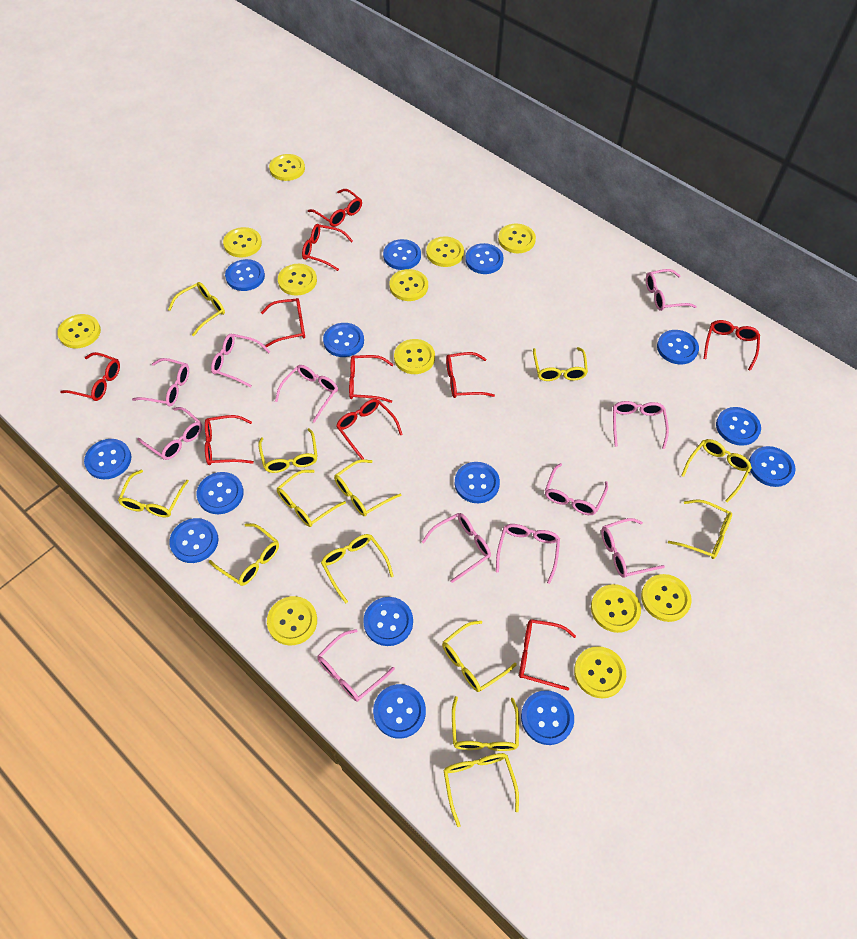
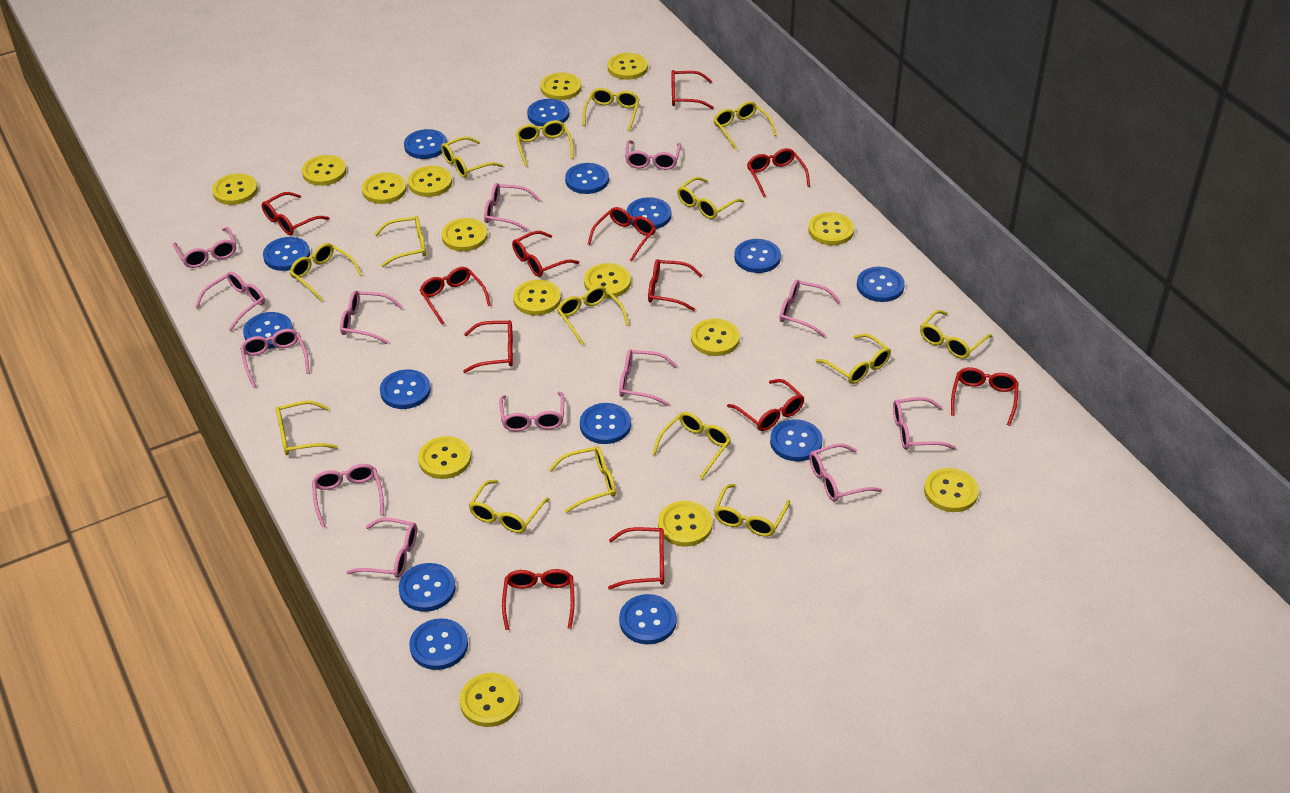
pink glasses: [132,358,189,406] [137,407,202,460] [211,333,270,387] [275,365,338,423] [317,629,395,702] [422,513,491,583] [496,524,560,584] [545,463,608,515] [601,518,665,578] [613,401,669,449] [646,269,697,311] = 11 -> [173,227,236,268] [195,272,265,331] [240,329,310,388] [312,464,384,528] [340,290,403,344] [346,518,417,578] [484,183,540,231] [499,392,564,431] [619,349,678,406] [625,140,681,170] [780,280,841,337] [809,444,882,502] [893,397,956,450] = 13
red glasses: [60,352,120,401] [205,415,254,465] [261,298,305,347] [302,224,353,271] [308,189,362,227] [336,399,403,459] [349,355,393,403] [446,352,495,398] [519,619,576,690] [704,320,760,371] = 10 -> [262,192,329,235] [420,267,491,325] [463,320,513,373] [502,569,575,630] [512,231,579,277] [588,207,656,262] [608,527,664,589] [648,259,703,311] [671,70,714,109] [727,379,805,431] [747,148,810,197] [951,367,1019,426] = 12
yellow button: [57,314,101,348] [223,227,262,258] [267,596,317,645] [269,154,305,181] [278,264,317,296] [389,269,428,301] [394,339,435,374] [426,236,464,267] [498,223,536,253] [574,646,626,698] [591,584,641,633] [641,574,692,622] = 12 -> [212,173,258,205] [302,155,346,186] [362,172,407,204] [408,166,452,197] [418,436,471,479] [442,218,488,251] [460,673,520,727] [513,280,561,315] [540,72,581,100] [584,263,631,298] [608,53,648,80] [658,501,712,546] [691,318,740,356] [808,212,854,245] [924,468,979,512] = 15
yellow glasses: [118,470,189,517] [168,282,225,336] [209,523,279,586] [258,428,318,473] [277,470,346,527] [321,534,394,603] [334,459,401,516] [442,621,517,692] [443,753,519,827] [452,696,519,751] [533,347,588,381] [668,499,732,559] [681,439,752,503] = 13 -> [276,401,338,455] [289,243,362,301] [374,215,426,267] [441,137,503,178] [469,480,550,533] [515,120,574,167] [549,446,616,513] [557,286,629,345] [583,88,639,131] [652,412,731,479] [677,177,744,219] [714,101,777,150] [714,484,790,536] [815,334,891,384] [920,310,992,359] = 15

